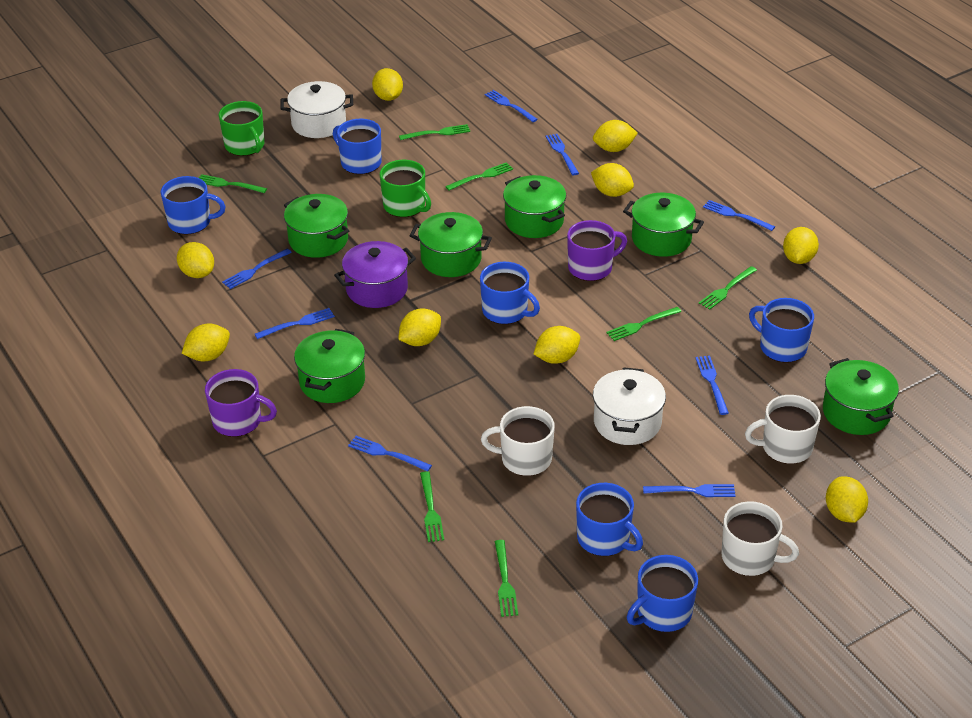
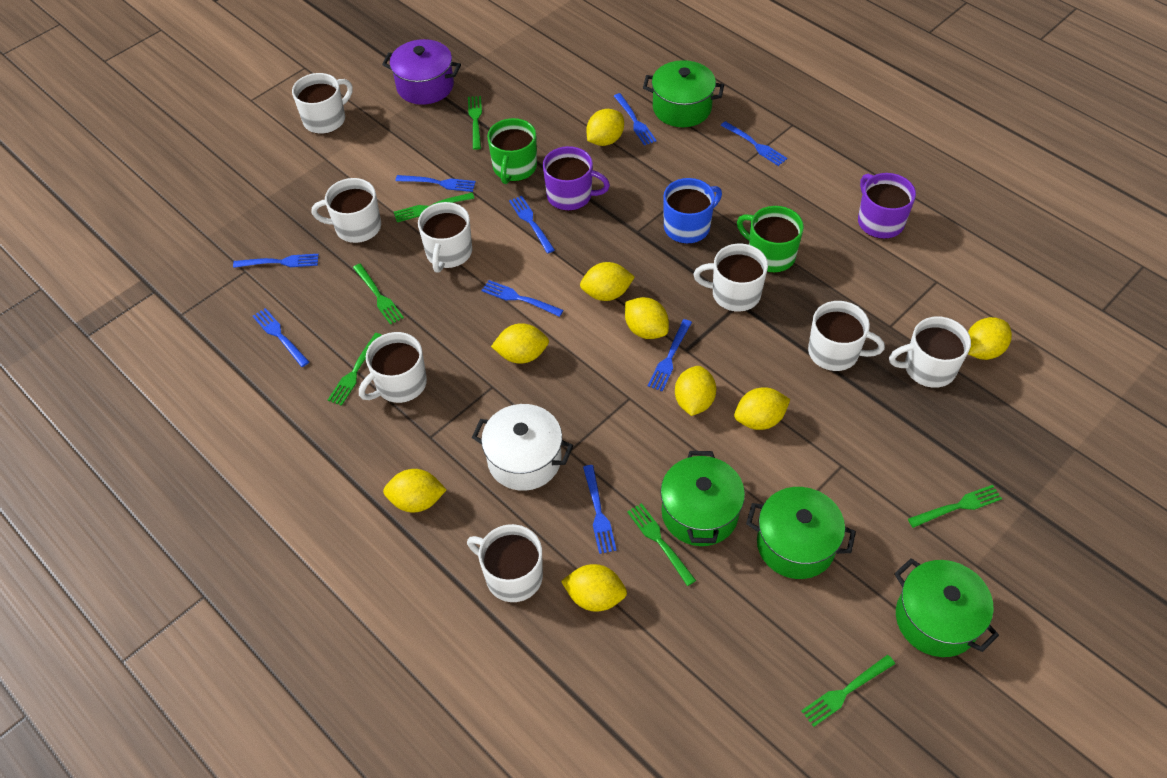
blue fork: [222,249,292,289] [255,308,335,339] [348,436,432,472] [485,90,538,122] [546,134,579,175] [643,484,736,497] [695,355,729,415] [703,200,775,231] = 8 -> [233,254,319,268] [253,308,309,367] [395,175,476,192] [481,280,563,317] [509,196,555,253] [583,465,617,554] [614,93,657,145] [648,319,692,391] [721,121,787,166] = 9
blue mug: [161,176,226,235] [333,119,381,174] [480,262,540,324] [576,483,643,556] [627,555,698,632] [749,298,814,362] = 6 -> [663,178,722,244] = 1
green pot: [284,194,349,258] [294,329,365,403] [409,212,492,277] [503,175,566,238] [623,193,704,257] [823,358,899,435] = 6 -> [643,60,724,127] [660,451,745,546] [746,487,856,579] [894,558,999,657] = 4
white mug: [481,406,555,476] [722,501,799,576] [745,395,821,464] = 3 -> [292,73,353,134] [312,178,381,243] [359,332,427,403] [418,202,472,273] [467,524,543,602] [693,244,768,312] [808,301,885,371] [889,317,971,388] = 8
white pot: [280,81,353,138] [593,367,666,445] = 2 -> [472,404,573,491] = 1

